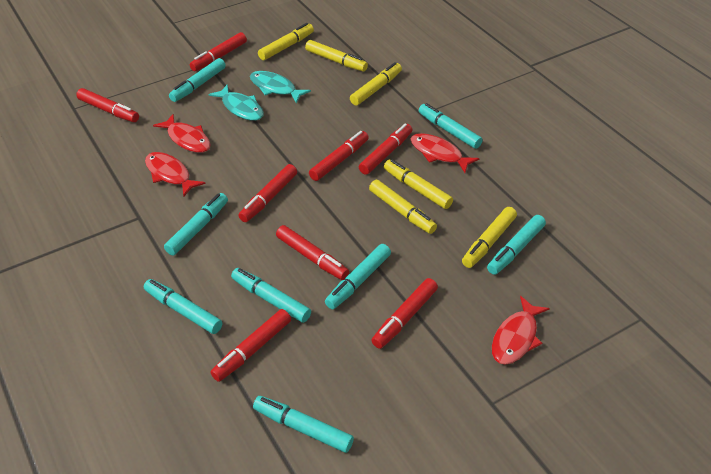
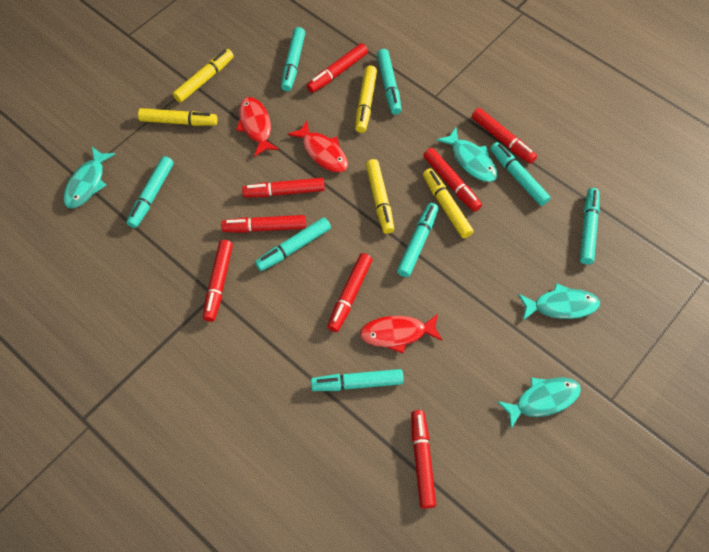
red fish: [145,152,205,197] [153,114,211,153] [411,133,479,173] [492,296,550,365] = 4 -> [236,97,279,157] [288,121,348,172] [360,314,443,353] = 3
turquoise fish: [208,84,264,121] [250,71,311,103] = 2 -> [64,147,115,208] [436,127,497,182] [497,377,581,429] [518,283,600,320] = 4
yellow marker: [258,23,314,60] [305,40,368,72] [350,62,402,106] [369,180,437,234] [384,159,453,209] [462,207,517,268] = 6 -> [138,108,217,126] [173,49,234,103] [355,66,377,133] [366,159,394,234] [423,168,474,238] = 5

